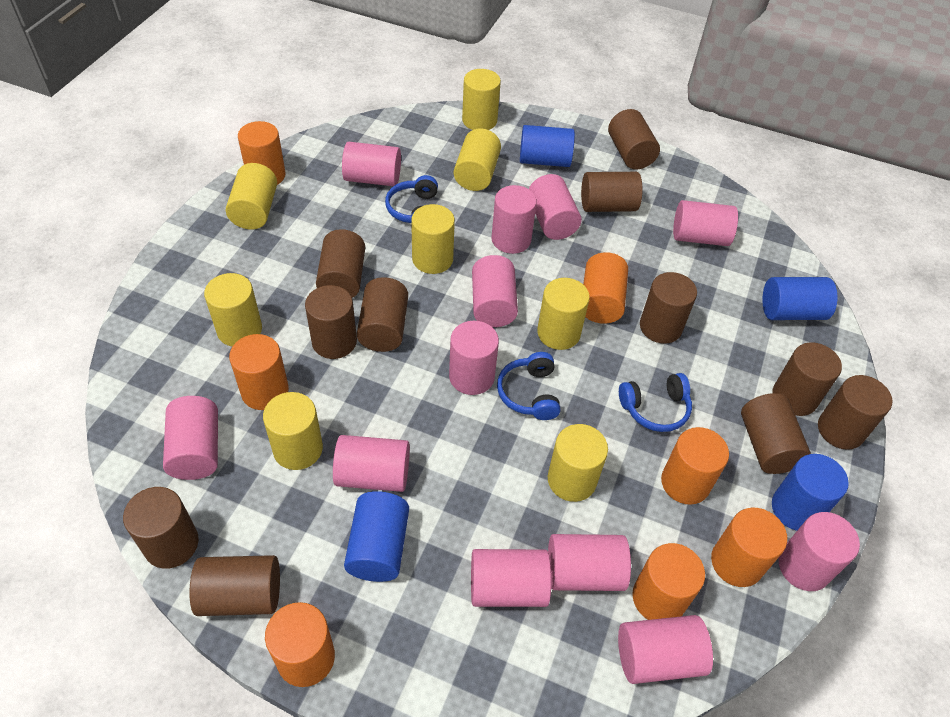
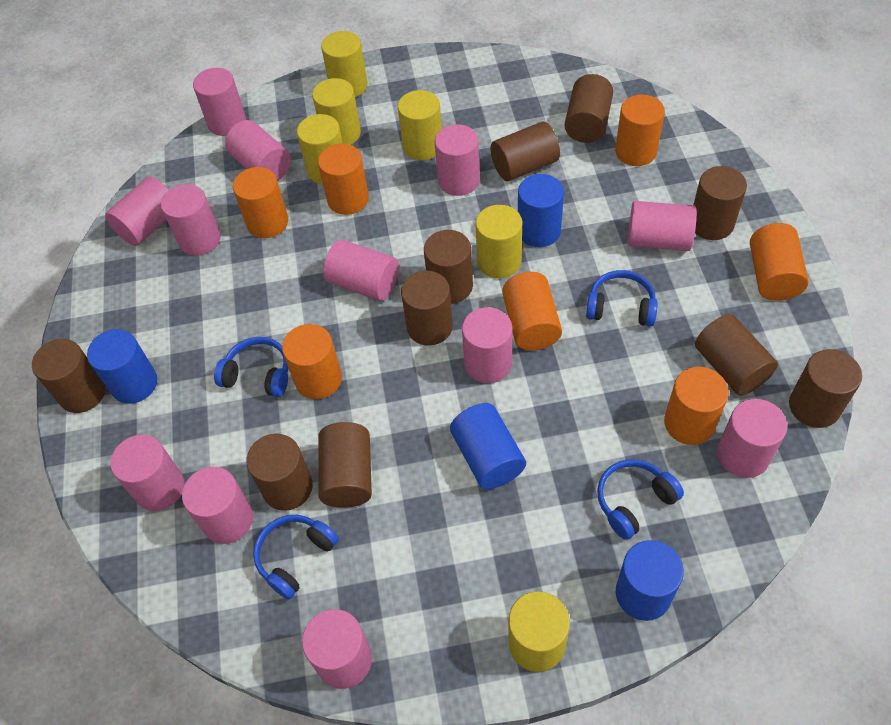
blue headphones: [385,175,438,223] [497,352,560,420] [619,373,692,432] = 3 -> [214,337,289,397] [253,515,339,599] [586,270,658,326] [597,459,684,540] = 4
brown cylinder: [123,487,199,569] [189,555,280,616] [305,285,357,359] [316,229,365,298] [357,277,408,352] [581,172,643,212] [608,109,660,170] [640,272,697,344] [741,393,811,474] [772,342,842,416] [818,375,892,450] = 11 -> [32,339,105,413] [246,434,313,511] [318,422,372,508] [401,271,453,346] [424,230,473,304] [491,122,560,181] [565,74,613,143] [693,166,747,240] [695,314,778,396] [789,349,862,428] = 10
yellow cylinder: [204,273,262,347] [226,163,277,230] [263,392,323,470] [411,204,455,274] [454,129,501,191] [462,69,501,130] [537,278,590,350] [548,424,608,502] = 8 -> [297,114,343,184] [312,78,361,145] [321,31,368,97] [398,90,442,160] [476,205,522,278] [508,591,570,672] = 6

